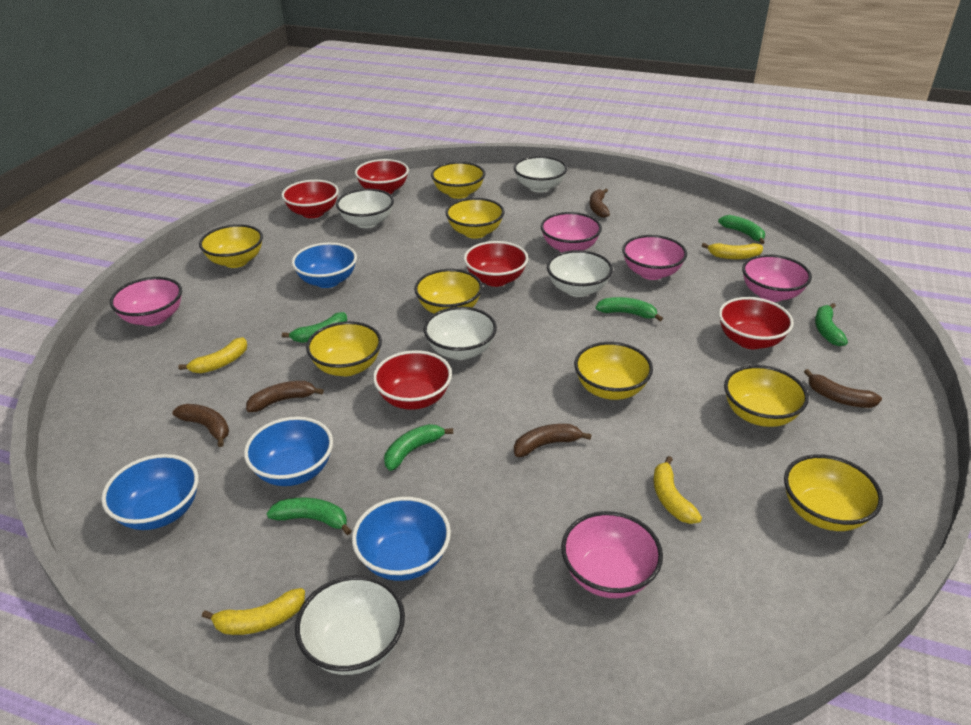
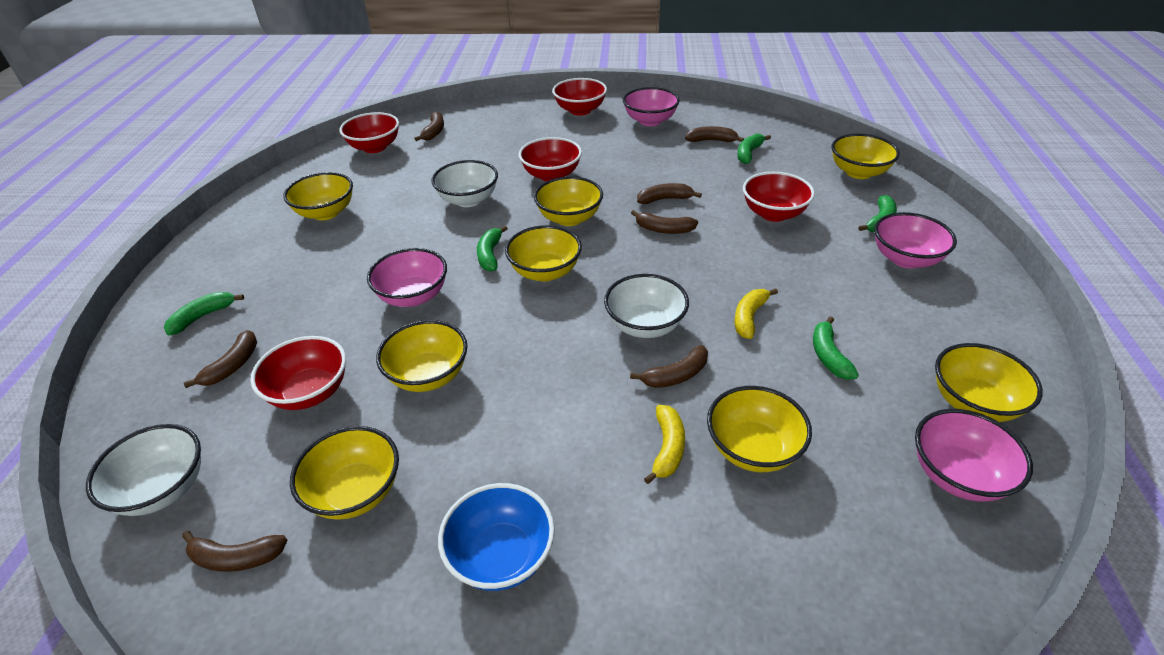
blue bowl: [101,454,199,530] [244,417,333,486] [292,242,357,288] [352,497,451,581] = 4 -> [438,483,555,591] = 1
brown banana: [172,404,229,447] [246,381,324,412] [514,424,592,457] [590,189,610,218] [804,369,882,408] = 5 -> [182,531,288,572] [184,330,257,388] [414,112,444,141] [630,345,708,388] [631,210,698,234] [637,183,702,204] [685,126,744,142] = 7
green banana: [266,498,352,535] [282,312,347,343] [384,424,453,471] [596,297,663,321] [718,215,765,244] [815,303,848,346] = 6 -> [164,292,244,336] [477,226,508,272] [737,133,771,164] [813,316,859,380] [858,195,897,232] = 5
pink bowl: [110,277,182,326] [541,212,602,252] [561,511,663,598] [622,235,687,280] [742,254,812,302] = 5 -> [367,248,447,307] [623,87,680,126] [874,212,957,268] [915,409,1033,502] = 4
white bowl: [295,575,405,675] [336,189,394,228] [424,307,497,360] [514,156,567,192] [547,250,613,297] = 5 -> [86,424,201,516] [431,160,498,207] [604,274,689,338] = 3
yellow banana: [178,337,247,373] [202,588,305,635] [653,456,702,524] [702,243,763,259] = 4 -> [644,405,685,484] [734,288,778,339] = 2

